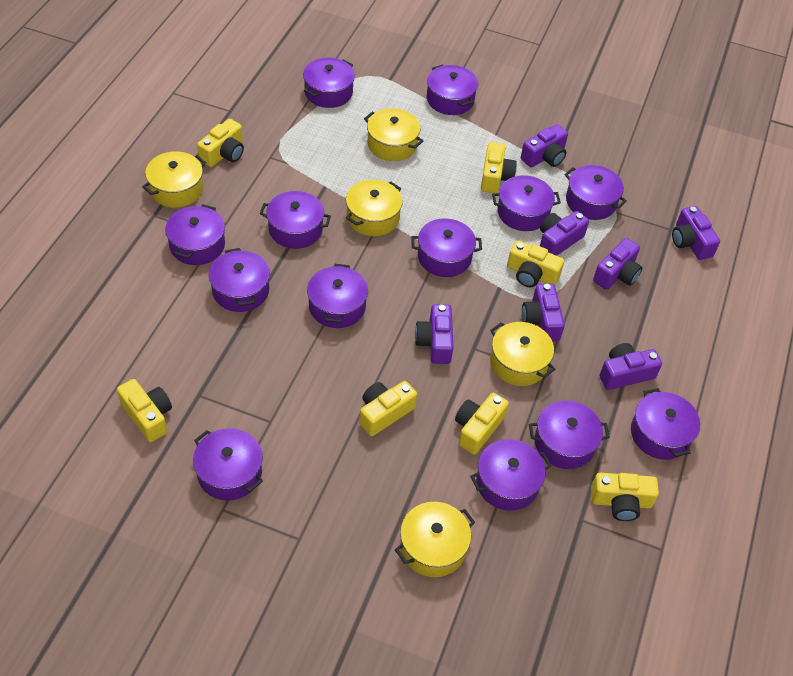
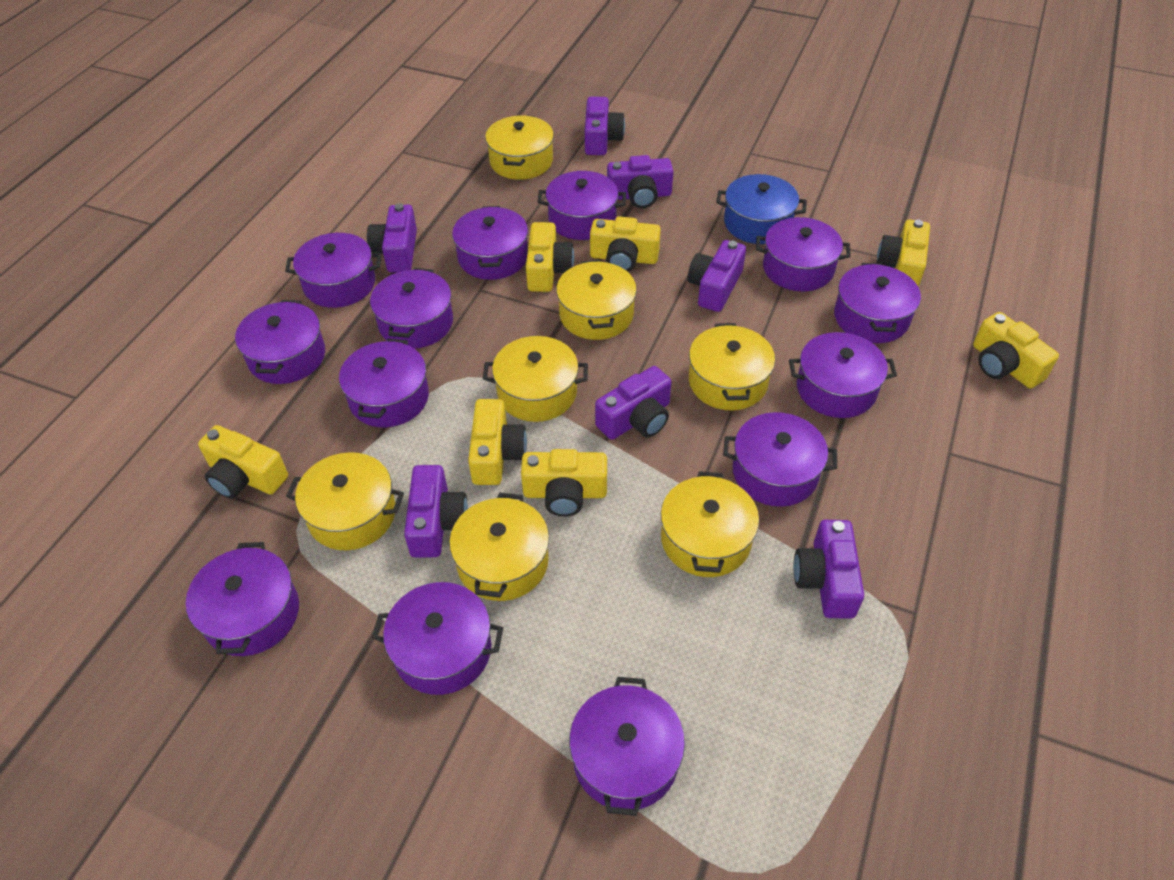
blue pot: none = 0 -> [716,174,807,244] = 1
yellow pot: [142,151,206,208] [346,180,403,236] [364,108,423,161] [395,502,475,577] [490,322,555,386] = 5 -> [286,452,404,550] [449,493,549,601] [483,336,588,422] [485,115,554,180] [556,260,637,340] [661,471,759,577] [689,323,775,410] = 7

